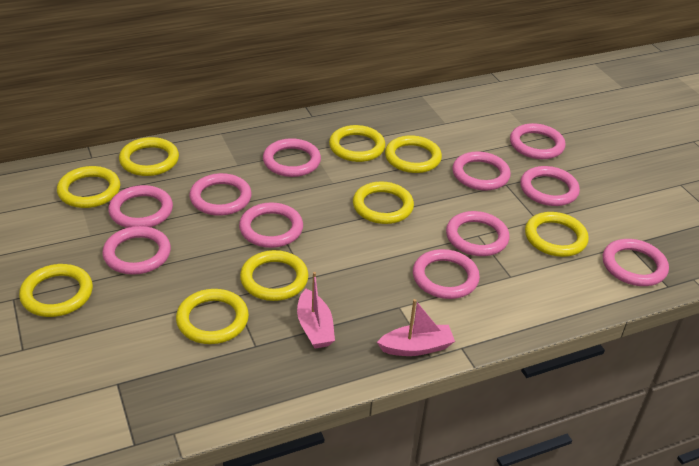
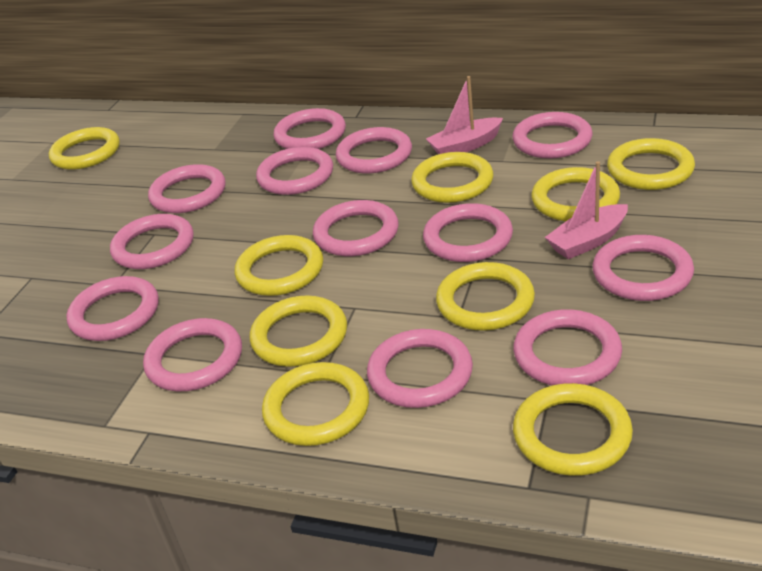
pink ring: [102,226,171,275] [108,185,173,228] [189,173,252,216] [239,202,303,248] [263,138,321,177] [413,249,480,299] [446,211,510,256] [452,151,511,191] [510,123,566,159] [520,166,580,206] [603,239,669,286] = 11 -> [66,276,159,341] [110,214,194,269] [143,318,242,391] [148,164,226,213] [256,147,333,195] [274,108,346,149] [313,200,399,256] [336,127,412,174] [367,329,473,408] [423,203,513,262] [512,112,593,159] [513,309,622,385] [592,235,694,301] = 13

